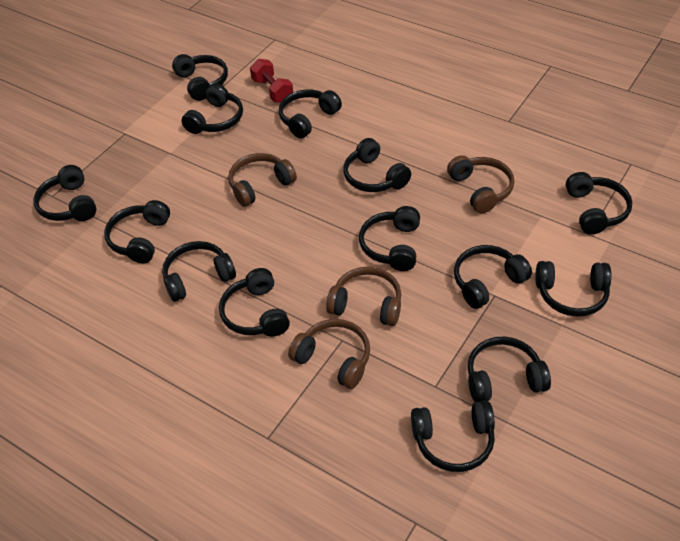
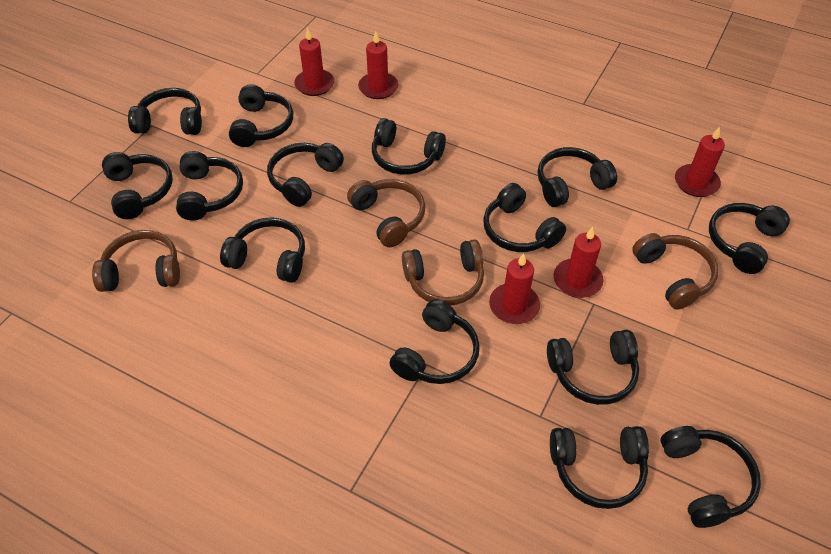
red candle: none = 0 -> [294,28,334,96] [358,31,399,99] [489,253,540,324] [553,227,604,298] [675,127,725,197] = 5
red dumbbell: [250,59,293,103] = 1 -> none = 0

